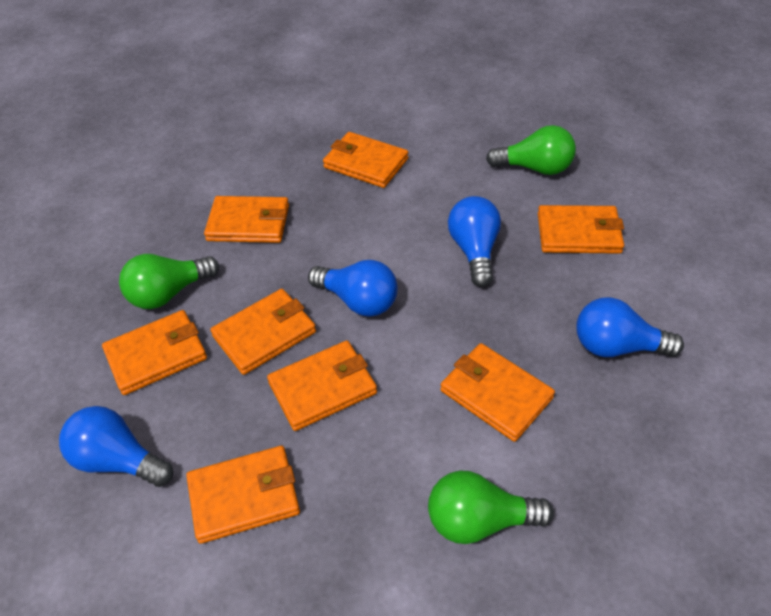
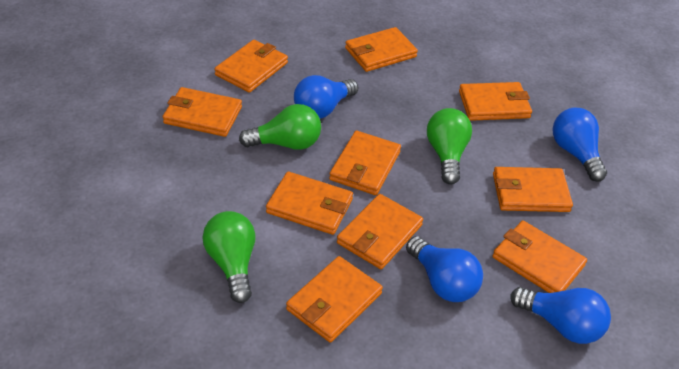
orange wallet: [102,310,207,395] [186,446,300,544] [204,196,289,243] [210,289,316,375] [267,340,377,431] [323,132,409,188] [440,343,555,442] [538,205,624,254] = 8 -> [163,87,242,137] [214,40,288,93] [266,171,353,235] [286,256,383,343] [329,131,401,195] [337,194,423,269] [345,27,418,72] [459,82,532,121] [493,167,573,212] [493,220,587,293] = 10

